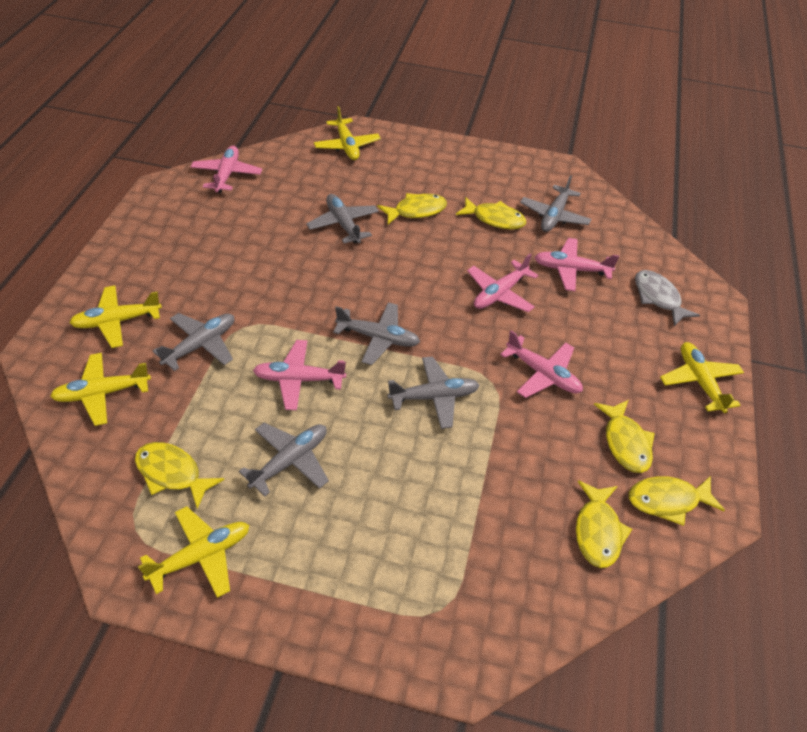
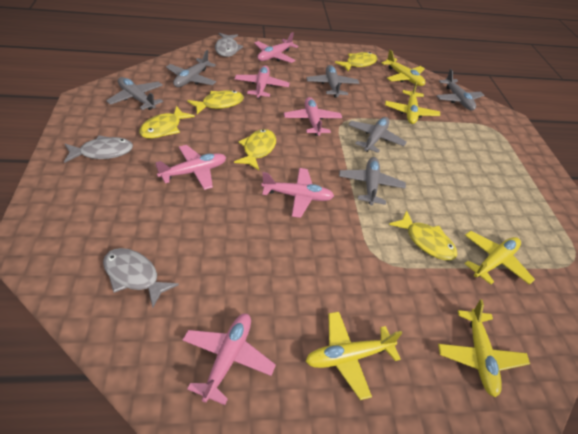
grey fish: [635,270,700,326] = 1 -> [64,135,133,163] [103,248,179,308] [215,33,243,57] = 3
pink plane: [191,146,262,192] [253,340,346,410] [467,253,539,312] [500,330,583,398] [534,238,619,291] = 5 -> [155,145,226,190] [182,314,276,405] [235,65,290,99] [254,32,299,63] [261,168,334,218] [284,97,342,136] = 6
yellow fish: [135,442,225,509] [377,193,447,224] [456,197,526,229] [576,480,632,568] [594,400,655,473] [629,476,725,526] = 6 -> [139,106,195,139] [187,90,244,114] [234,129,276,170] [335,52,377,72] [389,210,457,260] = 5

